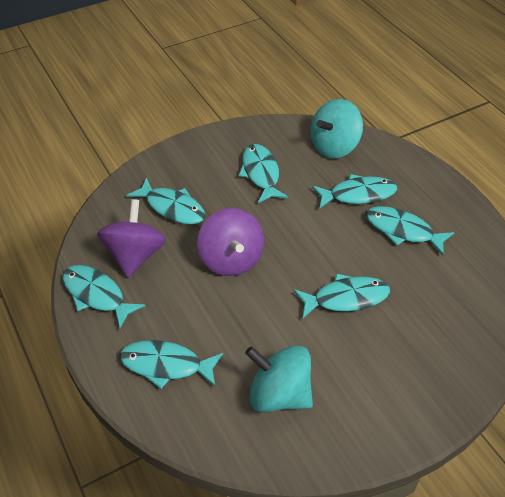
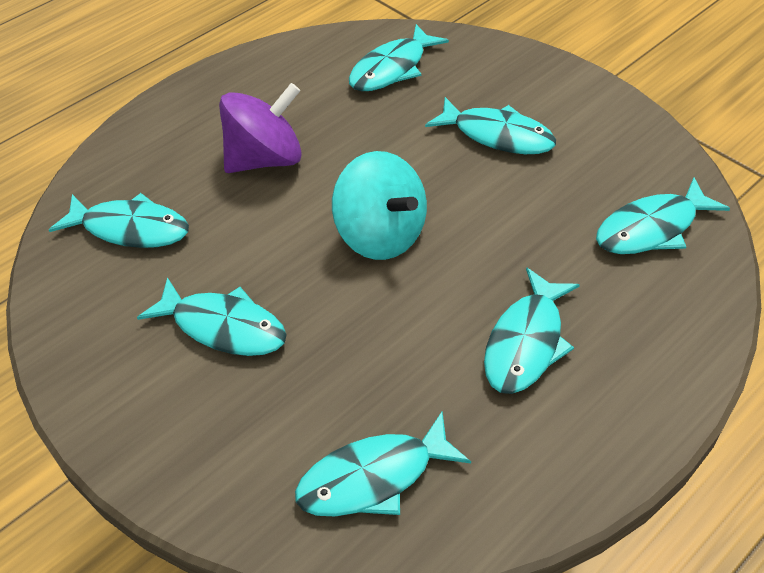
purple spinning top: [97,199,166,277] [197,208,264,276] = 2 -> [219,83,302,173] = 1
turquoise spinning top: [245,345,313,412] [310,99,363,158] = 2 -> [332,151,427,260] = 1

